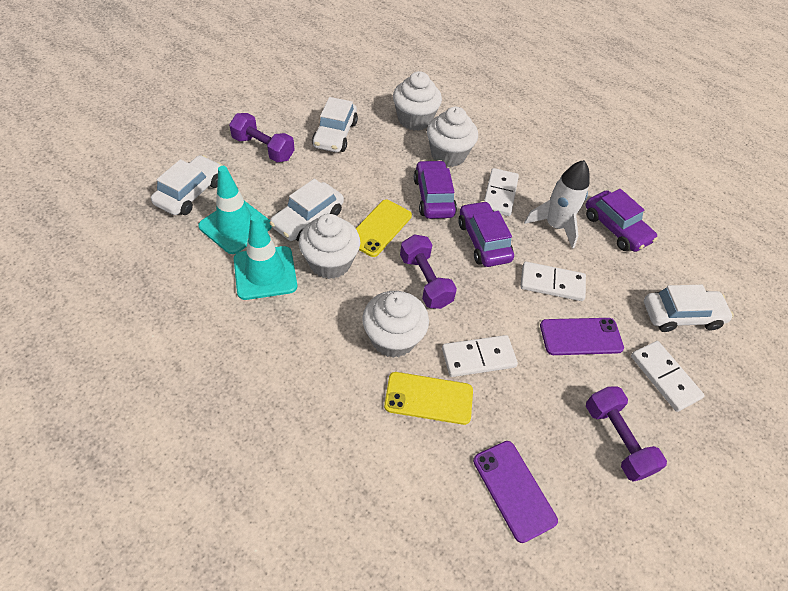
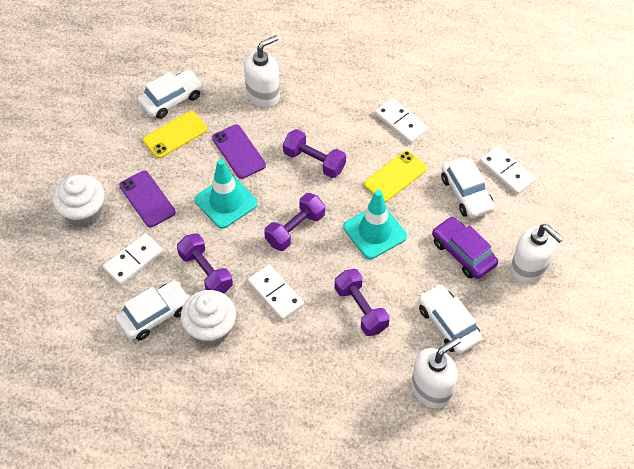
purple car: [414,160,457,219] [458,201,514,267] [585,189,658,252] = 3 -> [432,216,498,279] = 1
purple dumbbell: [229,113,295,162] [400,234,457,309] [586,386,667,482] = 3 -> [177,233,233,294] [264,193,325,251] [283,129,346,178] [335,269,390,336] = 4
white cupcake: [299,214,360,279] [362,291,429,358] [393,71,442,131] [427,107,478,167] = 4 -> [52,175,104,227] [181,290,236,346] = 2
white rocket: [524,160,589,249] = 1 -> none = 0
white soap dispenser: none = 0 -> [244,35,280,108] [411,337,461,409] [510,224,564,284] = 3

